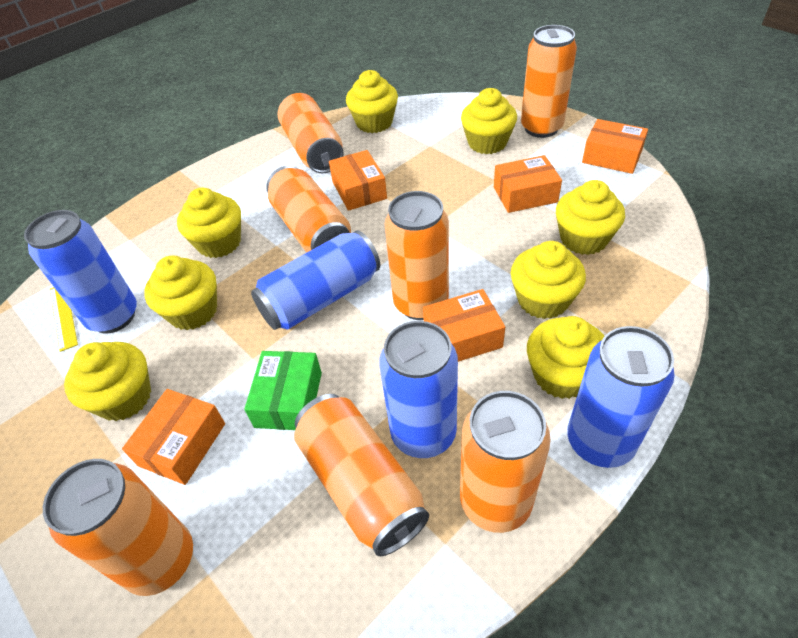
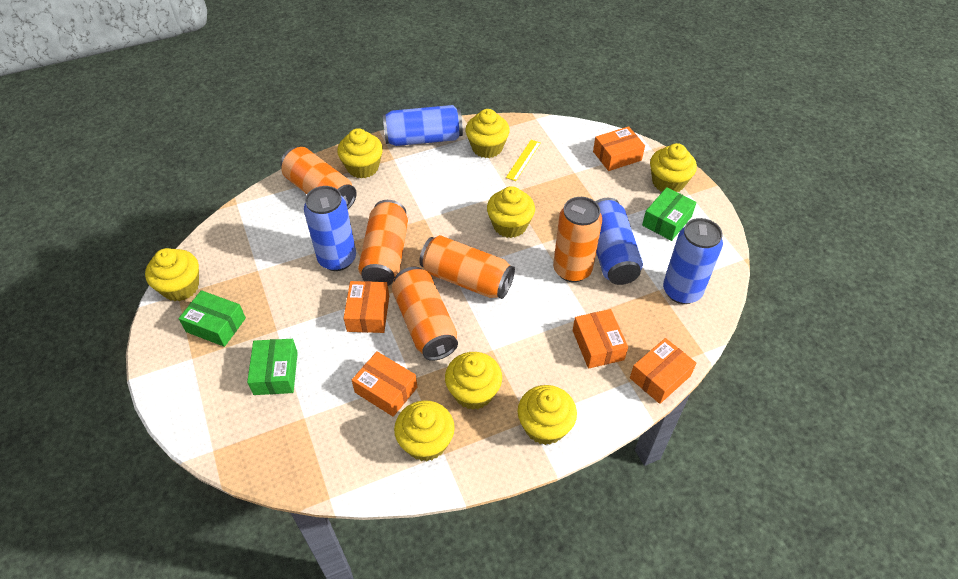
green box: [244,351,322,430] = 1 -> [179,290,246,347] [247,339,298,395] [642,187,697,241] = 3
orange can: [43,459,193,596] [266,166,351,253] [278,93,343,173] [294,394,429,556] [385,191,449,320] [460,391,551,533] [521,25,577,138] = 7 -> [280,147,357,209] [358,200,408,286] [392,267,458,361] [419,235,515,299] [553,197,602,282] = 5

